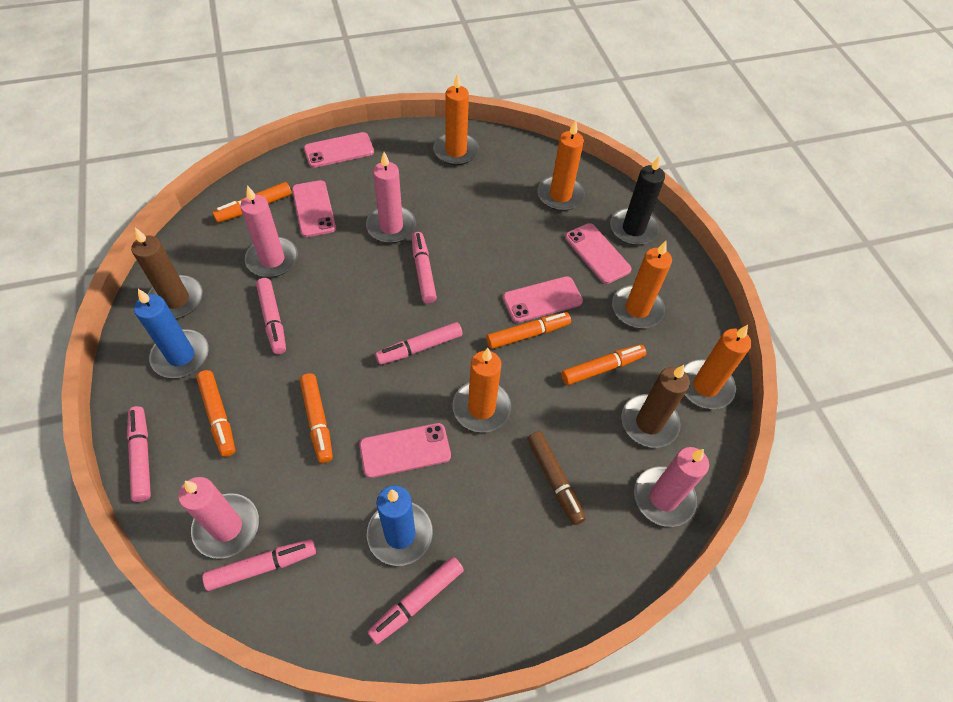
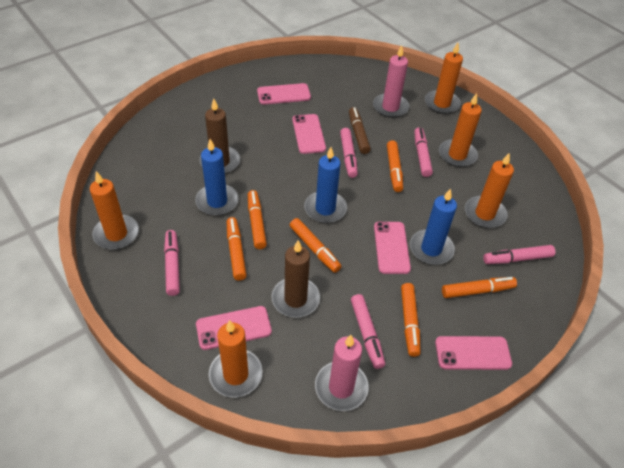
black candle: [610,155,665,245] = 1 -> none = 0
blue candle: [134,289,209,378] [367,485,433,566] = 2 -> [195,139,239,216] [304,147,347,223] [410,188,457,265] = 3
orange marker: [196,370,235,457] [212,182,292,223] [300,373,333,463] [486,312,571,349] [561,344,646,385] = 5 -> [227,217,247,281] [248,190,267,249] [290,218,342,273] [387,140,403,192] [401,283,421,357] [442,277,517,298] = 6
pink candle: [178,477,259,559] [240,185,298,277] [366,152,416,243] [634,447,709,527] = 4 -> [315,335,369,411] [373,45,409,118] = 2
pink marker: [127,406,151,502] [202,539,316,591] [256,278,286,354] [368,557,464,644] [375,322,463,365] [412,232,437,304] = 6 -> [164,230,180,296] [340,128,358,178] [351,294,385,369] [414,127,433,177] [483,245,556,264] = 5

